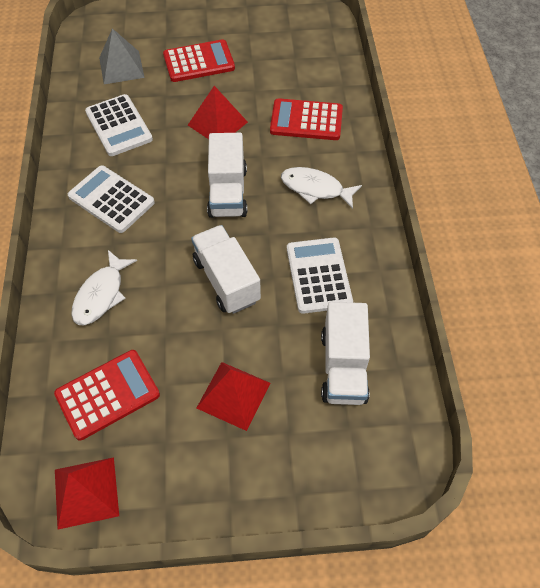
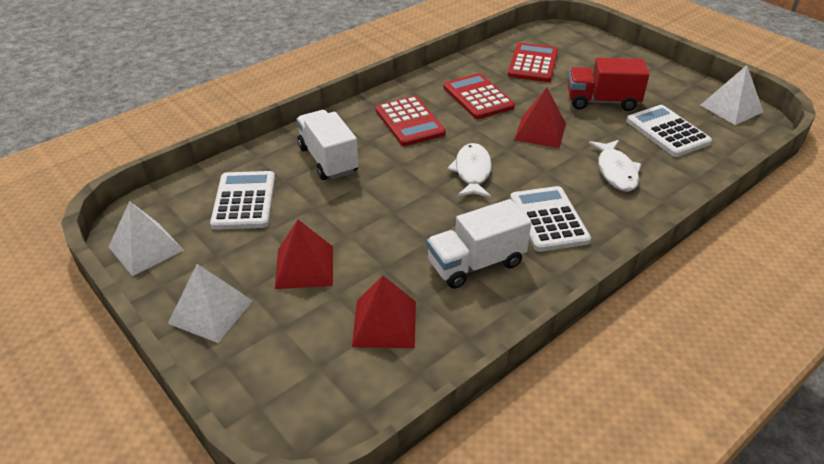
grey pyramid: [99,28,145,84] = 1 -> none = 0
red truck: none = 0 -> [567,58,650,111] = 1
white pyramid: none = 0 -> [109,201,184,276] [168,264,253,343] [701,65,763,125] = 3
white truck: [191,225,261,314] [207,133,247,218] [321,302,370,405] = 3 -> [296,110,358,180] [426,199,531,289] = 2

